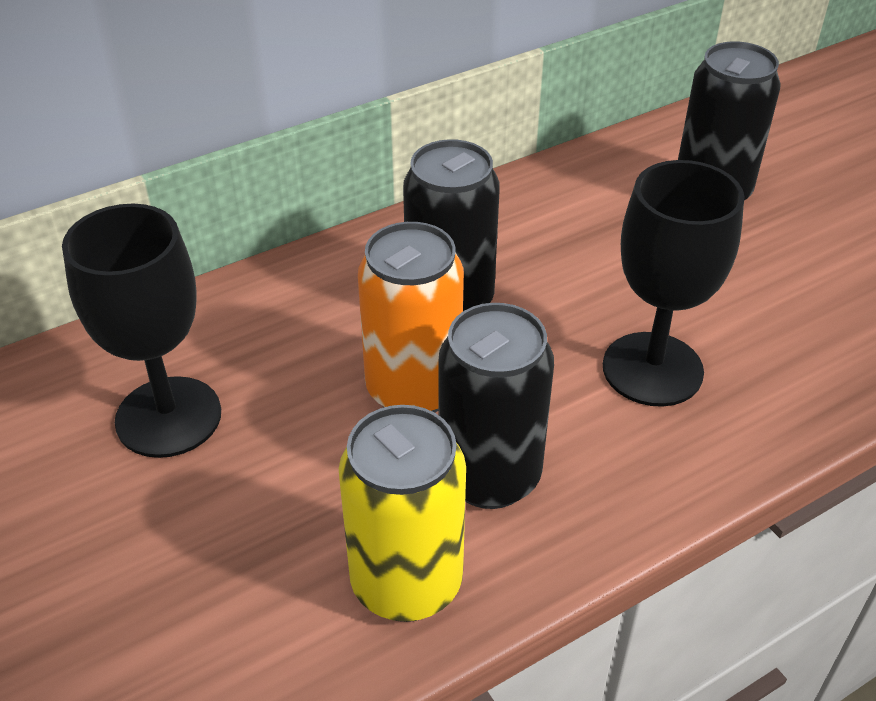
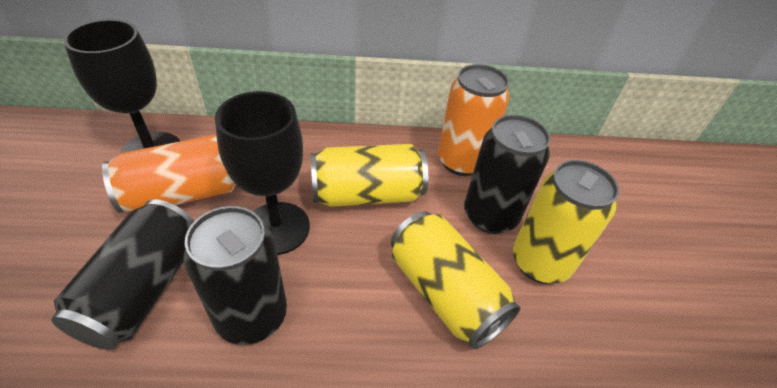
orange can: [358,222,464,413] = 1 -> [102,134,236,213] [438,64,510,176] = 2
yellow can: [339,405,466,622] = 1 -> [311,144,428,207] [391,211,521,349] [513,160,619,284] = 3

